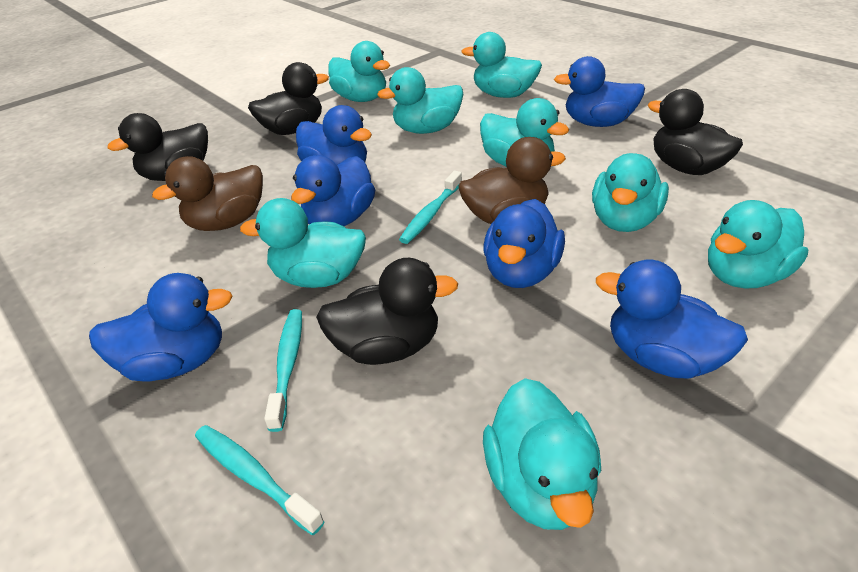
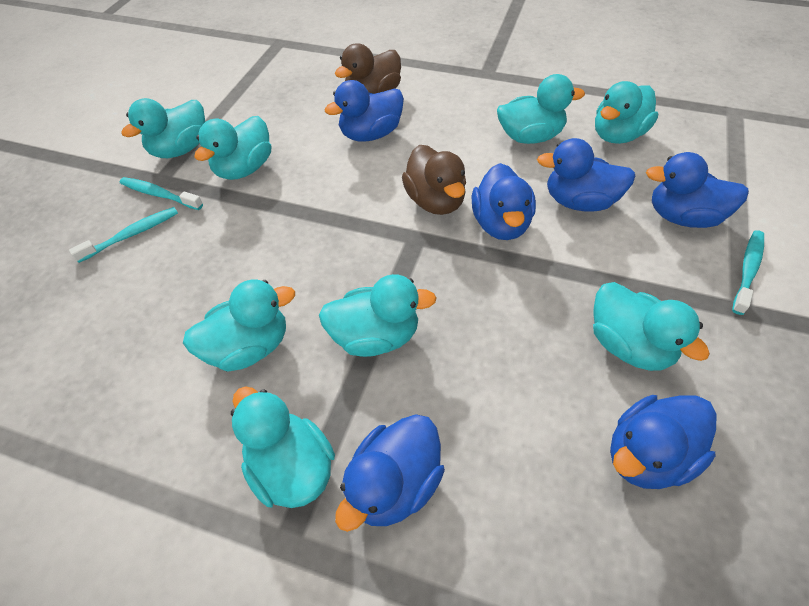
black duck: [107,113,208,181] [248,62,329,135] [316,258,458,365] [648,89,743,175] = 4 -> none = 0

